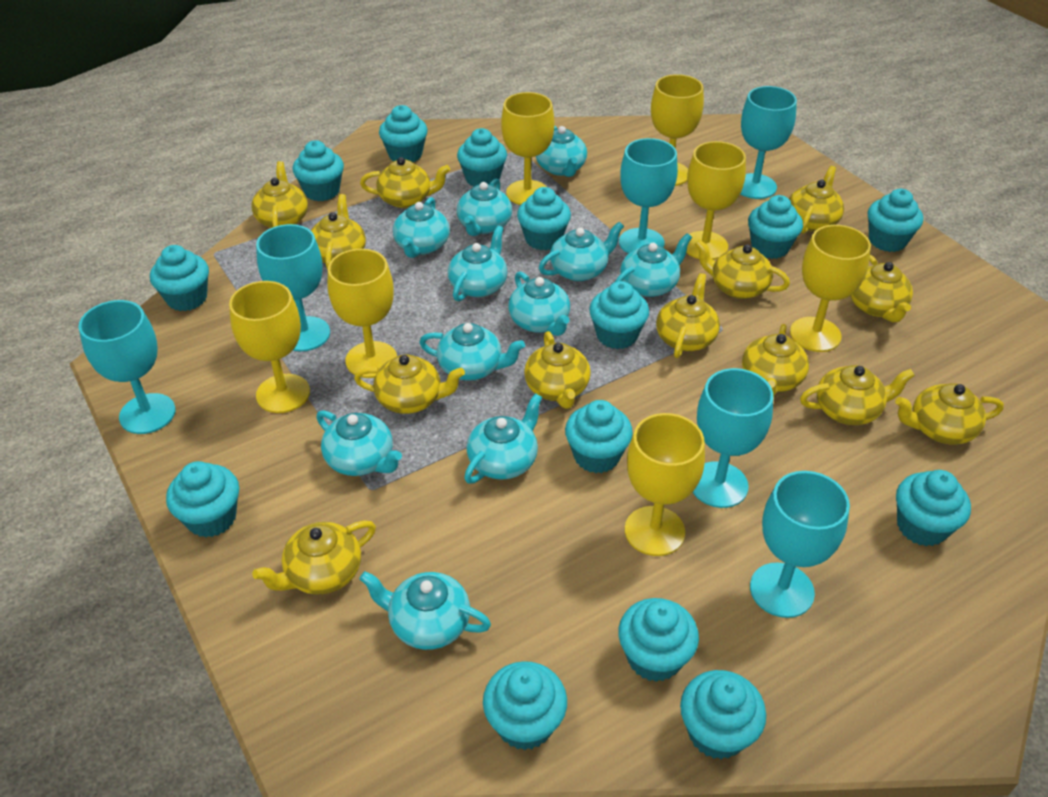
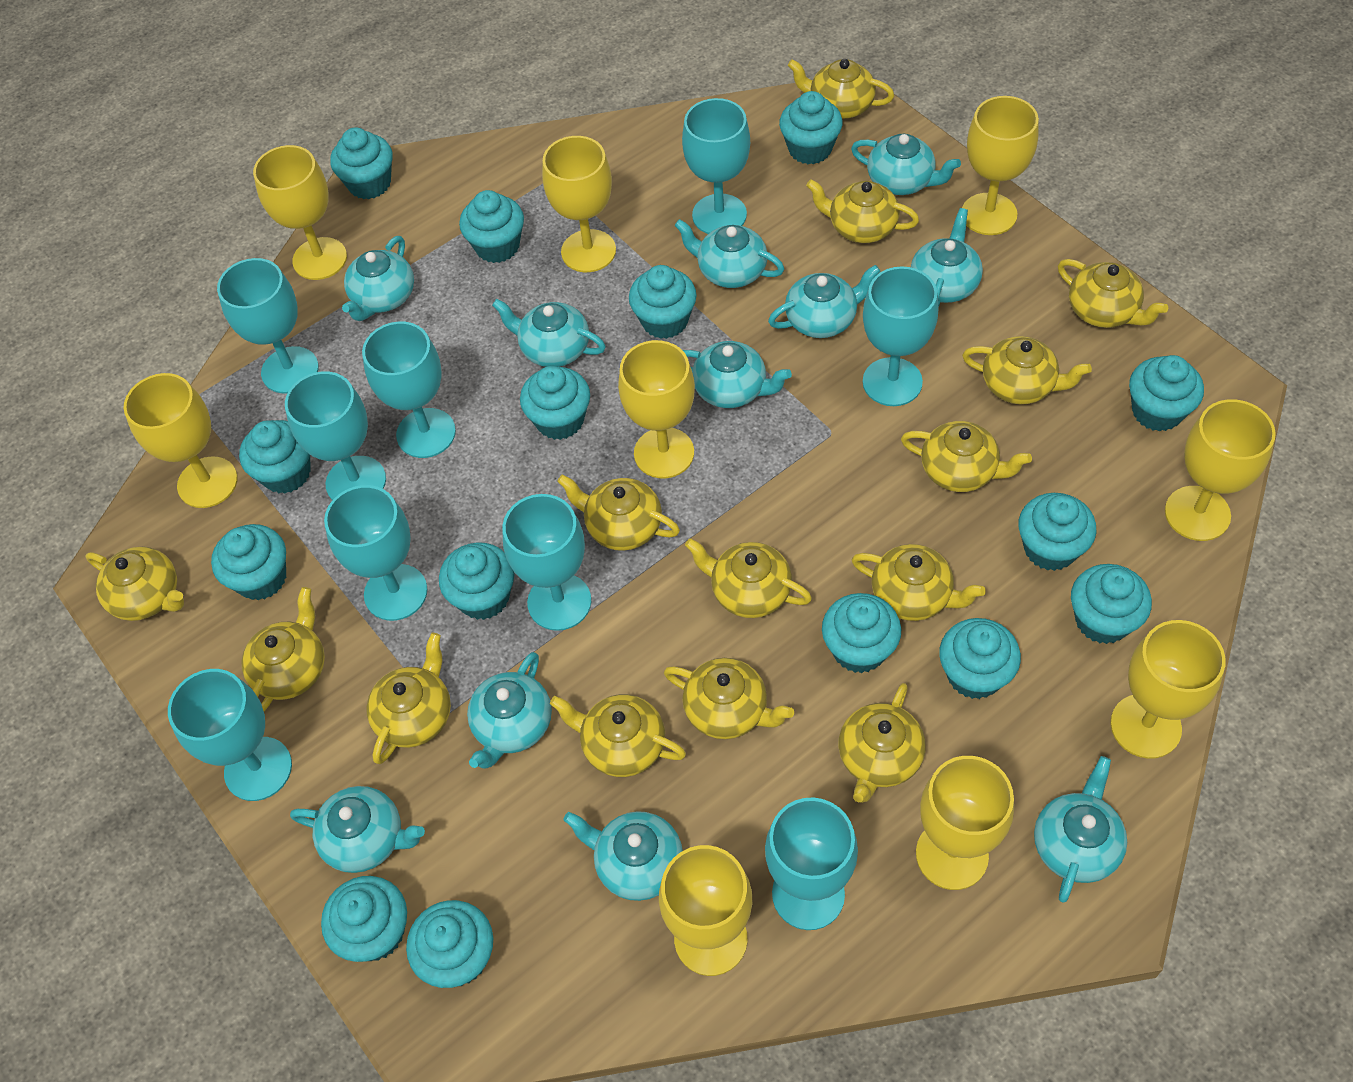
turquoise cupcake: [150,245,209,311] [166,461,239,538] [293,141,344,201] [379,105,428,162] [457,128,507,187] [483,661,567,750] [517,187,571,250] [565,400,633,473] [589,281,649,349] [618,598,699,682] [680,670,766,759] [748,195,803,259] [868,189,923,252] [896,470,971,546] = 14 -> [211,524,286,600] [239,420,311,493] [321,876,407,962] [330,128,393,199] [406,900,493,988] [439,542,515,620] [459,190,524,263] [520,366,590,440] [629,265,697,339] [779,91,843,164] [822,593,901,673] [939,618,1021,699] [1018,493,1096,571] [1071,564,1152,644] [1129,355,1204,432] = 15
turquoise goblet: [78,300,175,434] [256,224,330,352] [619,138,678,254] [693,368,773,508] [741,86,797,199] [750,471,850,618] = 6 -> [168,669,292,801] [217,258,319,394] [285,372,386,500] [324,485,427,621] [362,322,456,458] [502,494,591,631] [682,98,750,234] [765,798,858,930] [863,266,939,406] = 9
yellow goblet: [229,281,310,413] [328,249,397,378] [501,92,554,205] [625,413,705,556] [651,74,704,186] [686,141,746,260] [790,225,871,352] = 7 -> [124,373,238,508] [253,145,347,280] [542,136,616,272] [618,340,695,478] [659,845,752,976] [916,756,1014,890] [962,96,1039,235] [1110,620,1226,759] [1165,399,1276,541] = 9
yellow teapot: [252,161,308,228] [252,520,376,595] [311,194,366,270] [354,354,465,414] [360,157,450,208] [524,331,591,409] [656,273,720,358] [695,239,790,299] [742,324,809,397] [789,166,844,234] [800,365,915,425] [850,255,913,322] [895,383,1004,445] = 13 -> [86,547,184,621] [242,587,325,711] [366,633,451,764] [550,694,686,777] [557,474,680,551] [664,658,794,739] [685,538,812,618] [788,59,894,119] [806,179,919,243] [838,683,926,803] [852,544,986,621] [901,421,1032,492] [962,336,1092,404] [1058,259,1168,328] = 14

